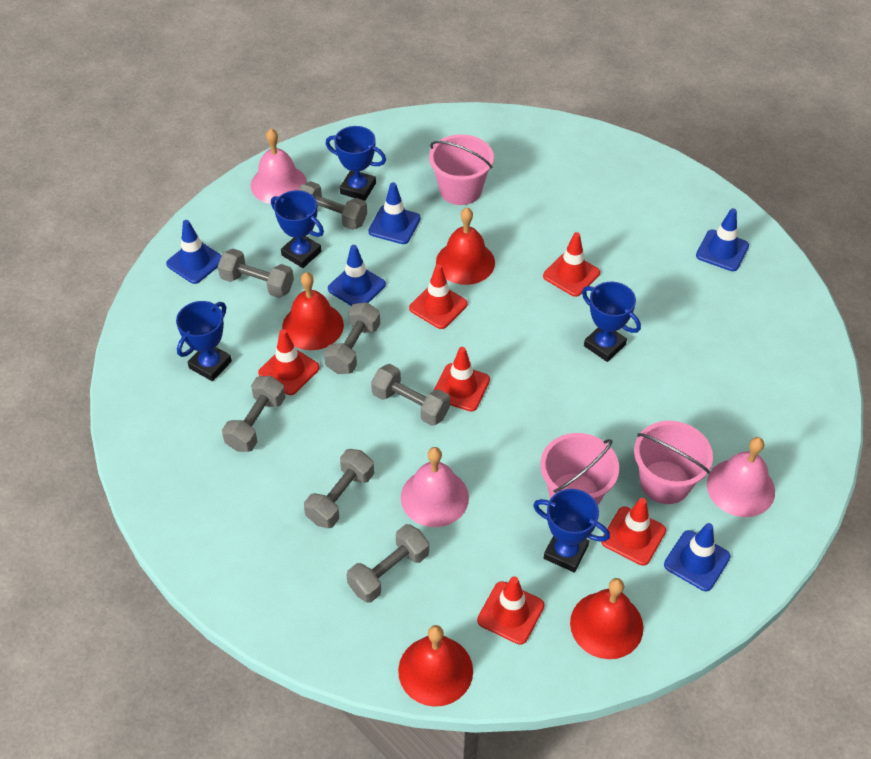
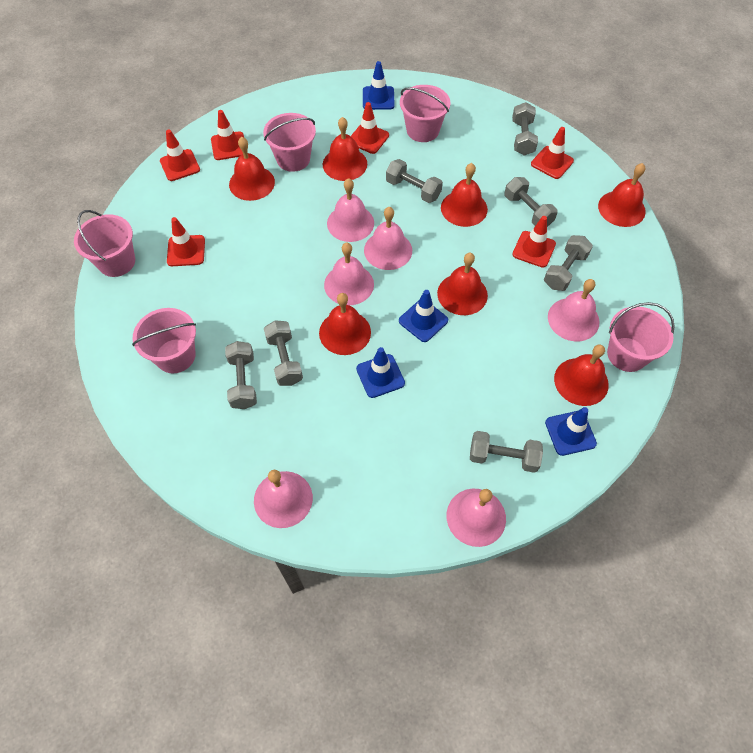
blue traffic cone: [166,220,222,284] [328,245,386,306] [368,182,421,244] [664,523,731,591] [696,208,749,271] = 5 -> [356,347,405,398] [363,61,395,110] [399,290,448,342] [545,407,597,456] = 4
blue trophy: [176,301,232,381] [271,190,324,268] [326,126,386,201] [533,489,610,573] [582,282,641,362] = 5 -> none = 0
pink bell: [251,129,307,204] [401,447,469,527] [707,437,775,517] = 3 -> [254,470,313,528] [324,242,374,305] [327,178,374,242] [364,207,412,270] [447,489,506,547] [548,279,600,341] = 6
pink bucket: [429,134,494,205] [540,433,619,505] [634,421,713,504] = 3 -> [74,210,135,277] [132,308,196,373] [263,113,316,172] [400,85,451,142] [607,302,675,372] = 5
red bell: [282,272,344,350] [398,625,473,707] [436,208,495,285] [570,578,643,659] = 4 -> [229,137,275,201] [319,293,371,355] [323,117,367,181] [437,253,488,315] [441,163,488,227] [554,344,609,406] [598,163,646,227] = 7

